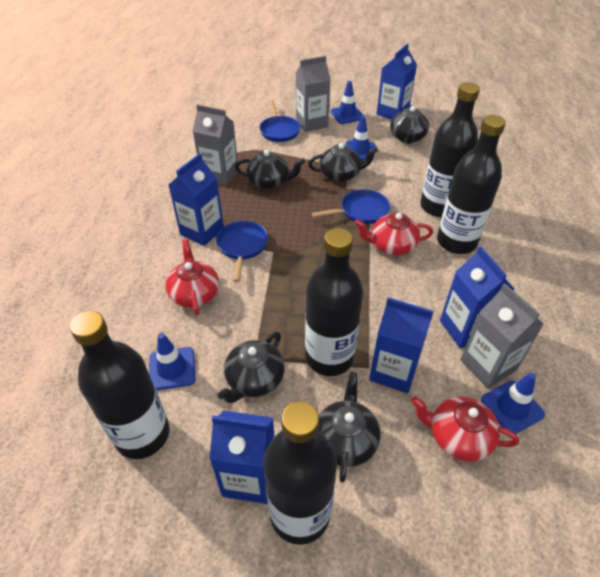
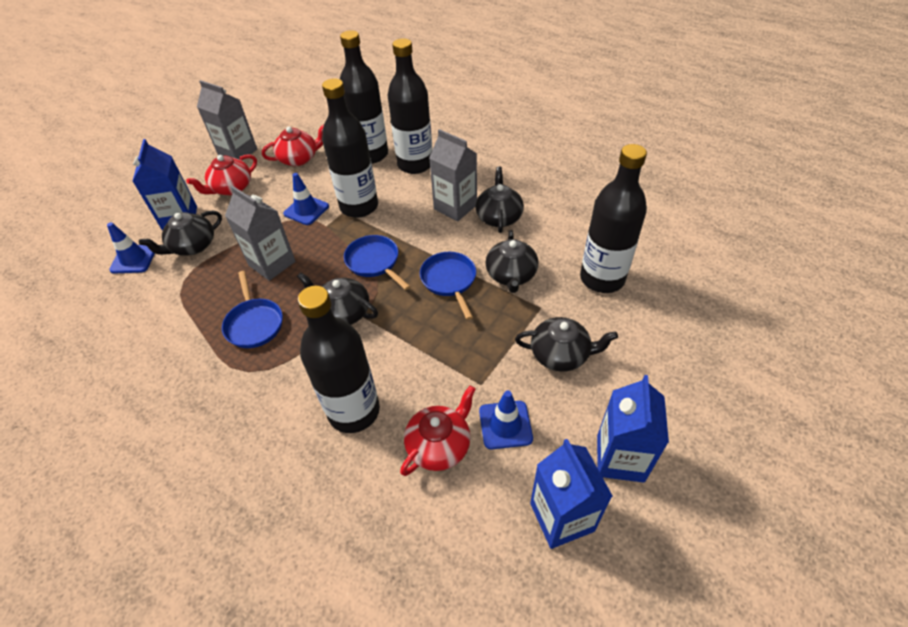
blue carton: [169,153,224,246] [209,410,275,504] [369,297,434,393] [377,44,417,120] [440,246,514,348] = 5 -> [132,139,197,231] [530,439,613,549] [597,375,669,483] = 3
blue traffic cone: [149,333,196,391] [330,81,364,124] [346,116,375,160] [481,373,545,434] = 4 -> [107,222,155,274] [283,173,329,225] [479,390,533,449] = 3

